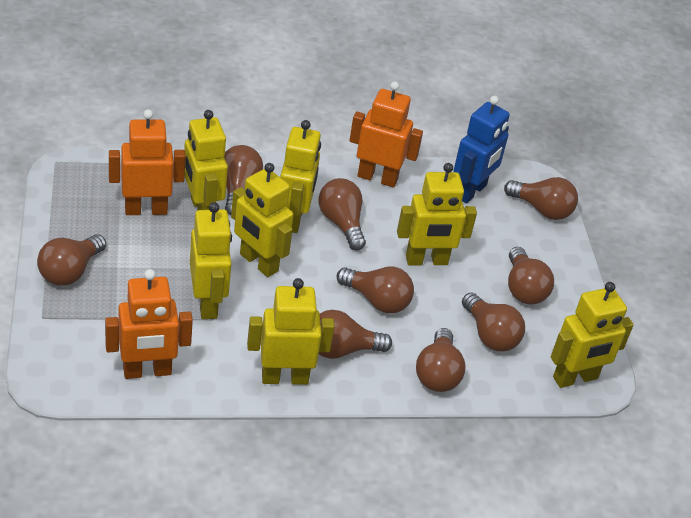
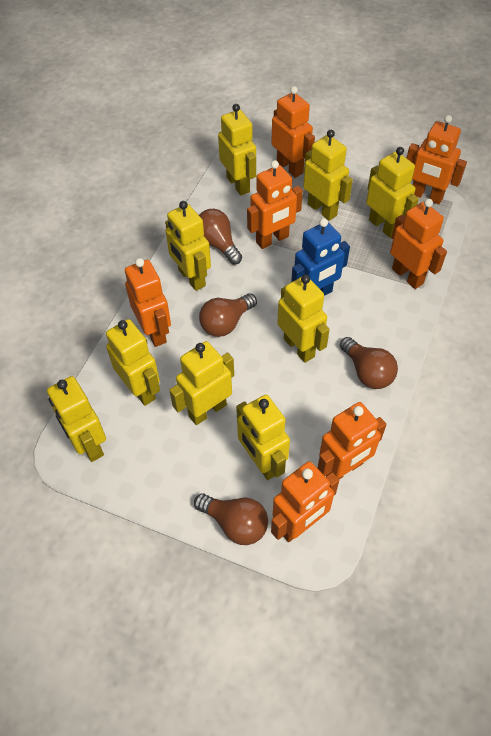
brown light bulb: [37,234,106,286] [224,145,263,215] [319,178,366,251] [319,310,392,359] [336,267,414,314] [416,328,466,392] [462,292,525,352] [504,177,578,220] [508,247,554,304] = 9 -> [194,494,268,545] [199,209,242,264] [199,293,257,337] [340,337,398,389] = 4
orange robot: [105,269,193,379] [109,109,186,215] [349,81,423,188] = 3 -> [125,258,171,347] [247,160,303,249] [271,86,315,178] [271,461,339,542] [318,402,386,479] [390,199,447,289] [407,115,467,204] = 7
yellow robot: [184,110,228,210] [190,202,232,319] [231,163,293,277] [247,278,335,385] [280,120,321,233] [397,163,477,265] [551,282,634,388] = 7 -> [47,376,106,462] [106,319,160,406] [165,201,211,291] [169,341,234,425] [218,104,256,195] [236,395,290,480] [277,275,330,363] [303,130,353,221] [366,147,419,238] = 9

